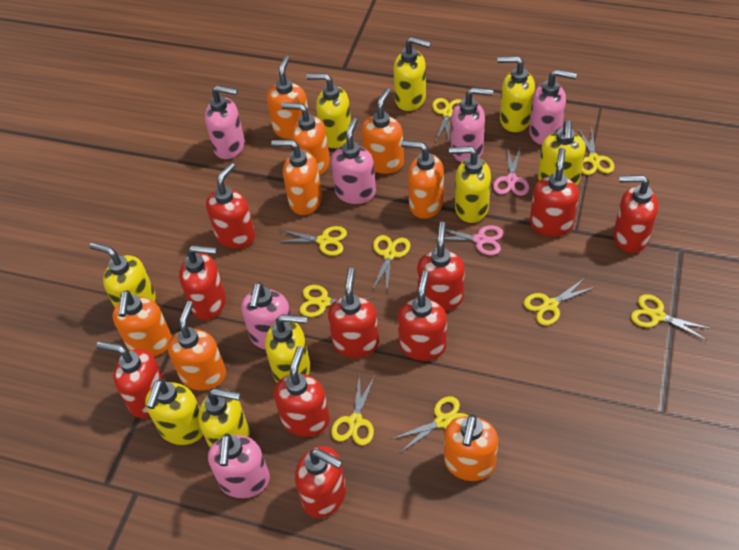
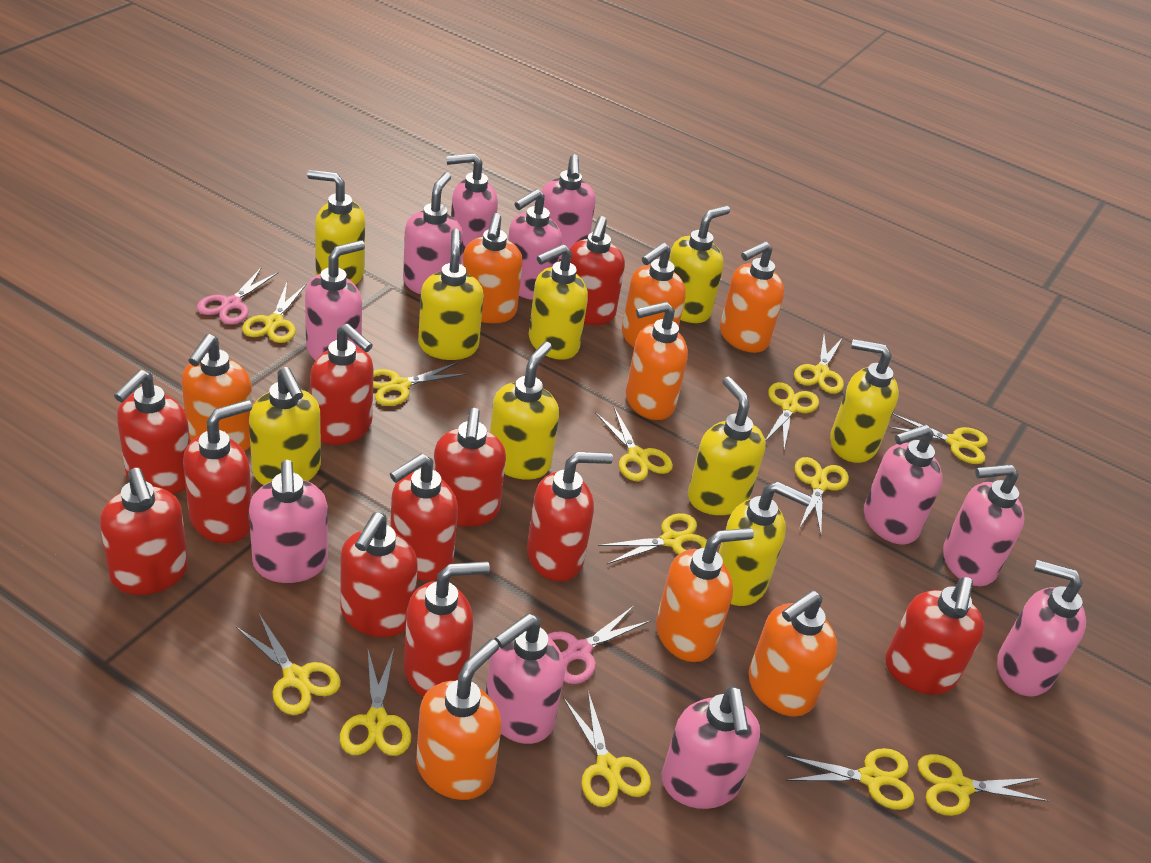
pink soap dispenser: [205,85,245,159] [208,433,270,498] [241,282,291,350] [331,118,376,204] [451,87,493,162] [529,69,577,145] = 6 -> [249,460,328,583] [305,240,365,361] [403,172,463,294] [446,153,498,263] [486,613,565,744] [508,189,562,300] [541,154,596,259] [662,686,760,809] [864,424,943,545] [943,464,1025,586] [997,560,1086,697] = 11
red soap dispenser: [96,341,166,418] [179,245,226,320] [206,163,255,249] [274,346,330,437] [295,446,346,518] [328,267,379,358] [398,270,447,361] [417,222,465,311] [530,148,579,237] [613,175,658,253] = 10 -> [100,468,188,595] [114,370,190,494] [183,400,252,543] [310,324,374,445] [340,512,418,637] [390,453,458,581] [404,561,490,697] [433,408,506,527] [527,452,613,581] [570,216,625,325] [885,577,984,695] = 11
yellow scissors: [276,226,347,256] [300,285,373,317] [331,374,375,445] [372,235,411,291] [392,396,468,453] [432,98,462,143] [524,277,595,326] [578,127,615,175] [631,294,712,340] = 9 -> [236,614,341,715] [242,283,306,343] [340,648,411,756] [373,362,468,406] [563,691,651,807] [595,407,673,481] [598,513,707,564] [765,382,819,448] [784,748,915,810] [794,335,844,394] [795,457,849,535] [888,414,988,464] [918,754,1049,816] = 13

